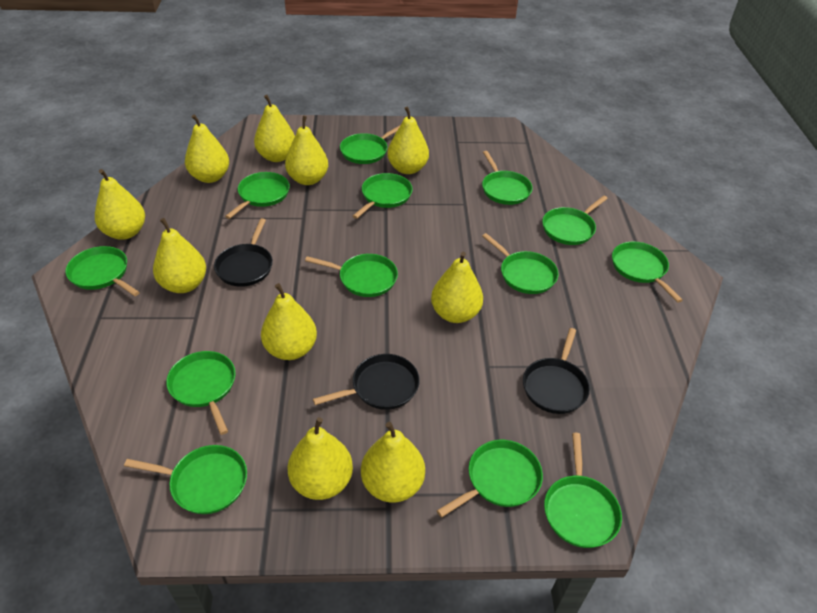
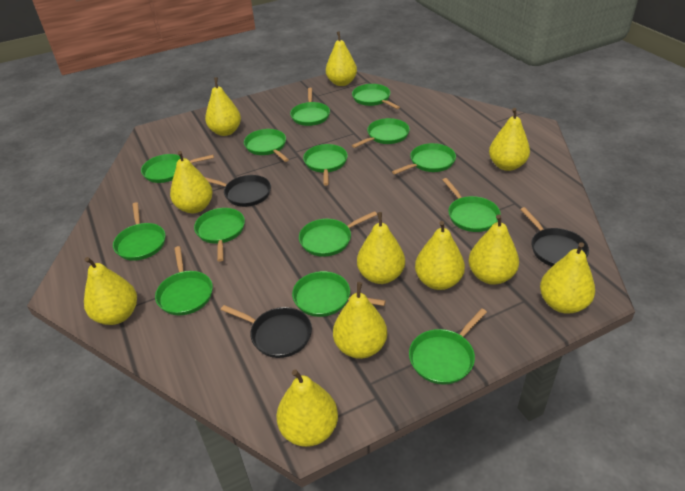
green pan: [65,246,140,296] [124,445,247,514] [166,351,236,435] [225,172,290,219] [305,254,398,297] [340,125,400,164] [353,173,413,219] [437,440,543,518] [482,151,533,205] [482,233,559,294] [542,196,608,245] [544,433,622,548] [612,241,683,303] = 13 -> [113,202,165,261] [141,154,214,183] [155,246,213,315] [194,208,245,262] [244,129,289,162] [290,88,330,126] [292,271,386,317] [299,211,377,257] [303,144,348,186] [352,84,400,109] [352,118,410,148] [392,143,456,175] [409,308,487,384] [443,178,501,232] = 14
yellow pear: [95,169,145,240] [153,218,206,293] [185,114,229,183] [254,95,295,162] [261,283,317,360] [285,115,328,185] [288,417,353,500] [361,422,425,503] [387,106,429,174] [431,252,483,323] = 10 -> [84,257,137,325] [170,151,213,213] [205,77,241,136] [276,369,338,447] [326,31,357,86] [333,282,387,359] [357,212,405,284] [415,221,465,290] [469,214,519,285] [489,108,530,171] [540,242,595,314] = 11

